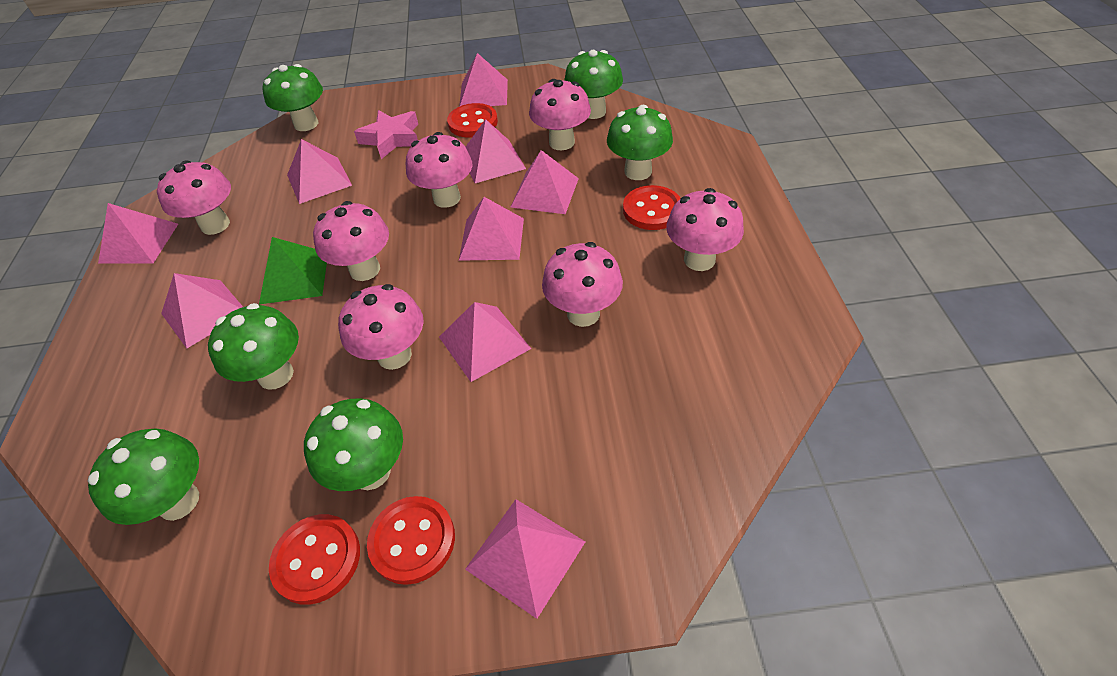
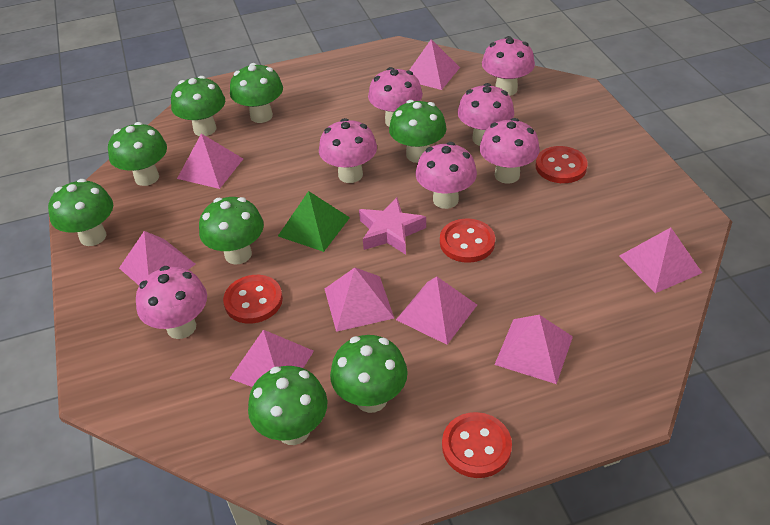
green mushroom: [88,428,199,525] [208,303,299,390] [263,64,323,131] [304,398,403,491] [564,50,623,119] [607,105,673,180] = 6 -> [48,179,113,246] [108,122,167,186] [171,76,225,136] [199,197,264,265] [230,63,283,123] [248,366,328,445] [330,335,408,413] [389,100,447,163] = 8
pink pyramid: [98,203,178,264] [161,273,243,348] [287,139,352,204] [439,302,531,382] [459,53,508,107] [459,197,524,261] [465,499,585,619] [466,119,526,183] [510,150,579,214] = 9 -> [119,231,196,285] [177,134,243,189] [229,330,314,387] [325,268,394,332] [396,276,477,345] [409,39,460,90] [494,315,573,384] [619,228,702,293] = 8

